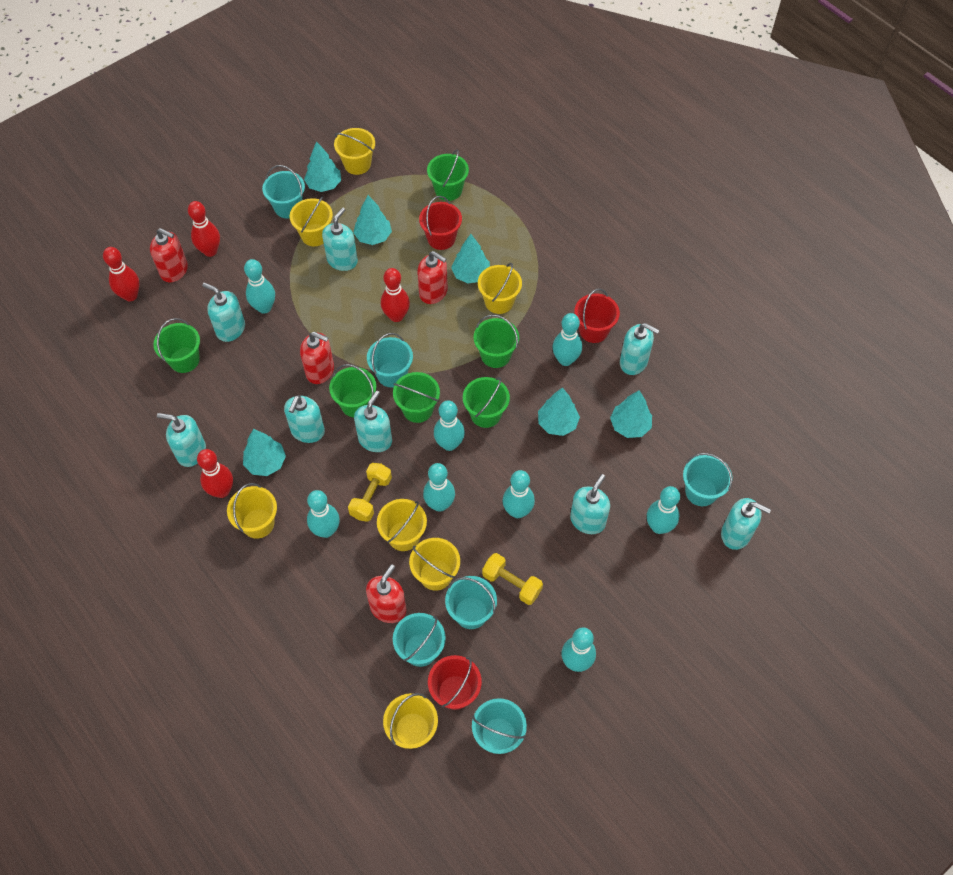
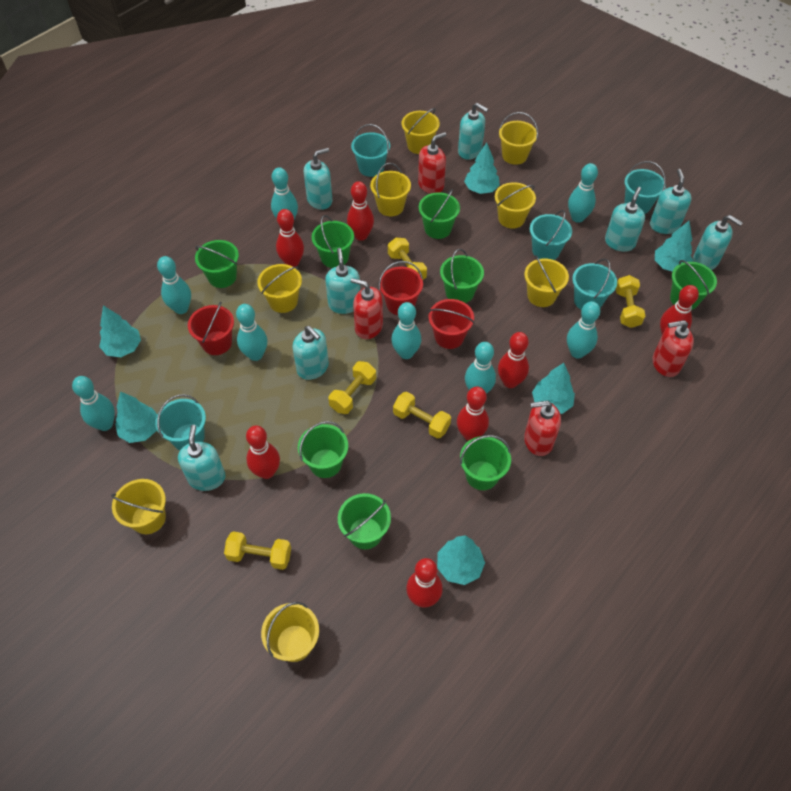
green bucket: [154,318,200,373] [329,364,376,417] [393,372,440,423] [427,149,469,201] [463,377,510,428] [474,315,519,368] = 6 -> [195,240,239,288] [298,421,348,478] [312,215,354,268] [338,493,391,549] [419,189,460,239] [440,249,484,303] [460,435,511,490] [670,260,717,310] = 8
red bowling pin: [103,247,140,301] [188,201,220,257] [197,449,233,498] [381,268,410,322] = 4 -> [246,426,280,479] [276,209,304,267] [347,181,374,241] [406,558,443,607] [457,386,489,441] [498,332,529,388] [660,285,699,334] = 7
turquoise bucket: [262,165,305,218] [367,333,413,388] [393,613,446,667] [445,576,497,629] [472,698,527,754] [683,453,733,506] = 6 -> [155,394,206,450] [351,124,390,177] [530,210,572,260] [572,259,617,310] [624,161,666,214] = 5
yellow bucket: [227,483,277,538] [290,196,333,246] [334,128,375,175] [377,499,427,551] [383,693,438,749] [409,538,460,591] [478,263,522,314] = 7 -> [111,479,166,534] [257,264,302,313] [261,602,319,662] [370,163,411,216] [402,108,440,154] [495,182,536,229] [499,112,538,165] [524,255,569,307] = 8
yellow dumbbell: [348,463,392,522] [482,553,543,605] = 2 -> [224,531,291,570] [329,361,376,414] [388,238,427,280] [393,392,451,439] [616,275,645,328] = 5

